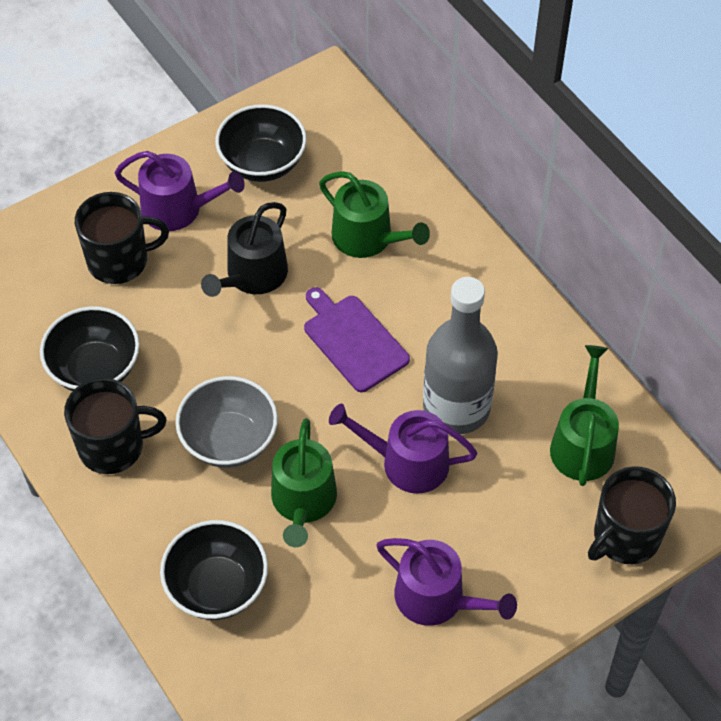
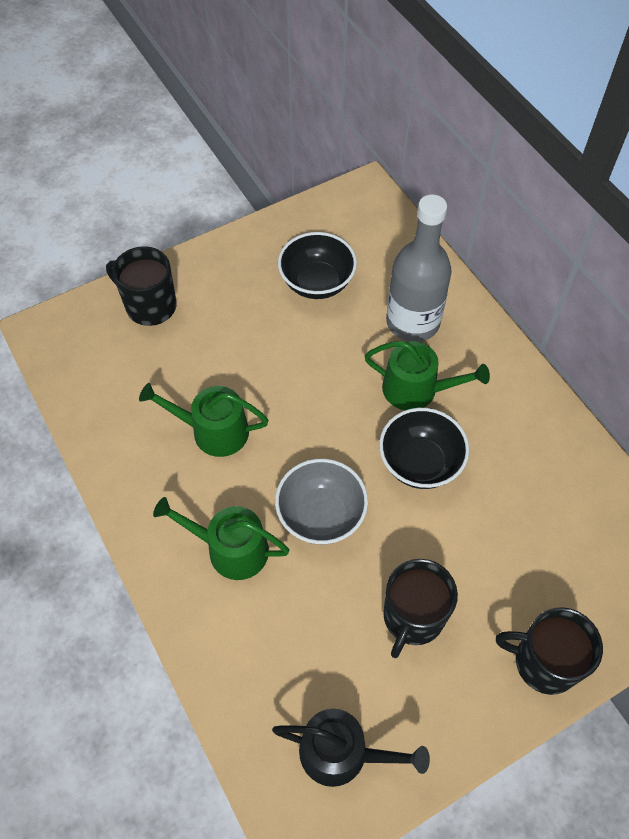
black bowl: [40,306,140,391] [160,520,268,620] [215,104,307,182] = 3 -> [278,232,357,299] [379,408,469,489] = 2
purple cutting board: [304,287,410,392] = 1 -> none = 0
purple watering can: [115,151,245,231] [329,404,477,493] [376,538,517,626] = 3 -> none = 0

